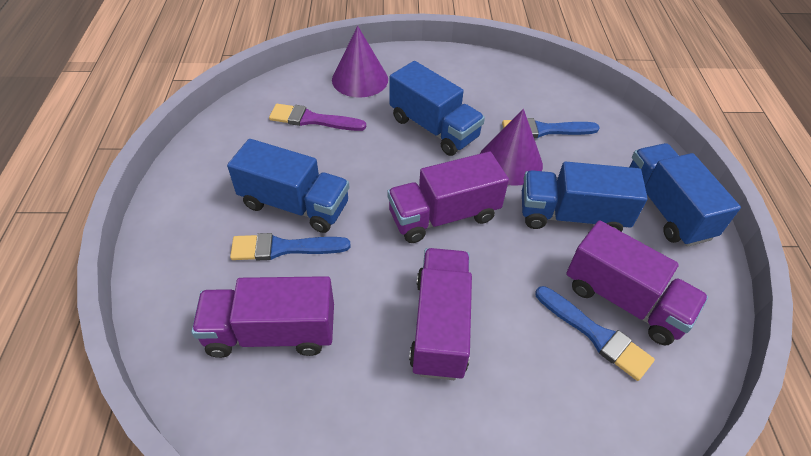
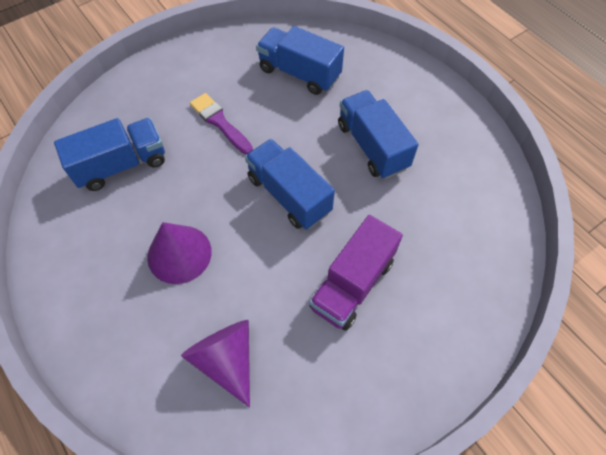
blue brush: [230,233,350,261] [502,118,600,138] [535,286,655,381] = 3 -> none = 0
purple truck: [191,276,334,358] [387,152,509,243] [409,248,472,380] [566,220,708,345] = 4 -> [309,215,403,331] = 1

